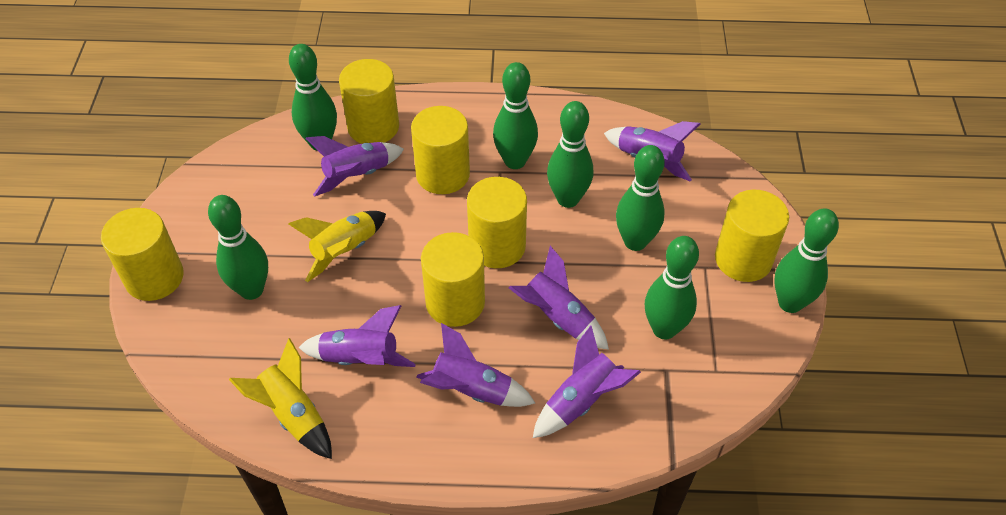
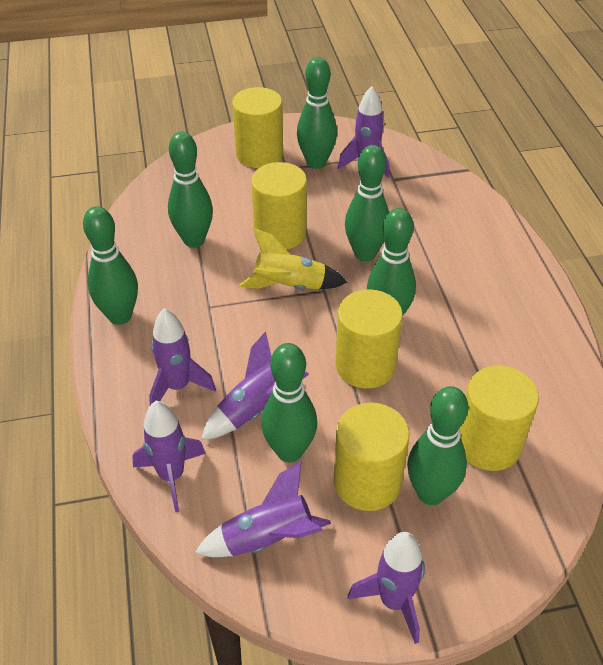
yellow cylinder: [101,208,184,301] [339,59,399,144] [411,106,470,194] [421,232,485,327] [467,177,527,268] [715,190,789,282] = 6 -> [232,87,283,168] [251,162,307,250] [334,403,409,511] [335,289,403,389] [460,366,539,471] = 5
yellow rocket: [229,338,332,459] [289,211,386,282] = 2 -> [239,228,347,290] = 1

